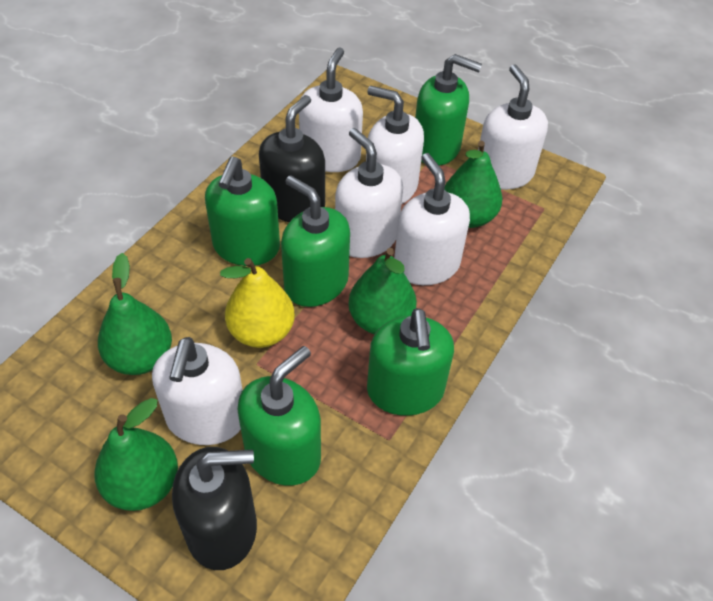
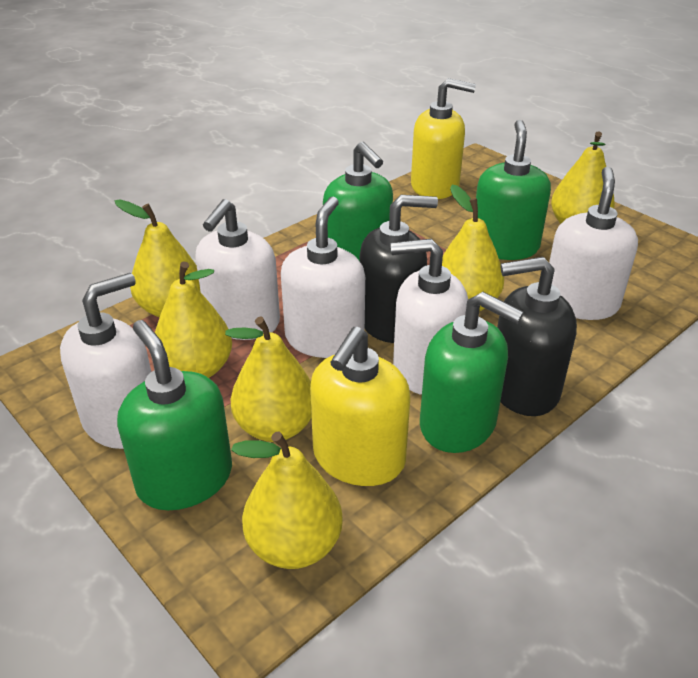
green pear: [94,398,178,511] [98,253,172,375] [349,248,417,334] [444,141,502,228] = 4 -> none = 0
green soap dispenser: [205,157,280,266] [237,346,321,486] [281,175,350,307] [367,308,454,416] [415,54,482,166] = 5 -> [117,320,232,510] [323,142,393,261] [420,292,524,453] [476,120,551,260] = 4
white soap dispenser: [152,337,243,445] [299,48,363,172] [335,128,403,258] [366,86,424,204] [394,153,470,285] [478,64,548,190] = 6 -> [60,273,151,449] [195,199,280,340] [281,197,365,358] [391,239,468,395] [549,167,638,320] = 5
yellow pear: [220,258,295,348] = 1 -> [115,200,201,317] [155,261,232,378] [225,316,312,442] [231,432,343,569] [442,185,504,311] [551,131,615,224] = 6
yellow soap dispenser: none = 0 -> [310,327,410,486] [411,78,476,199] = 2

